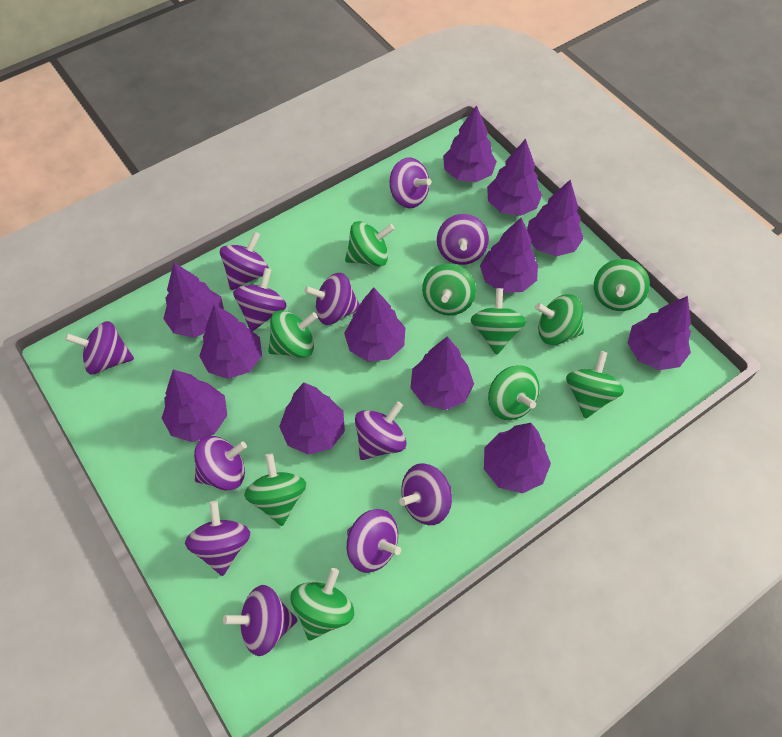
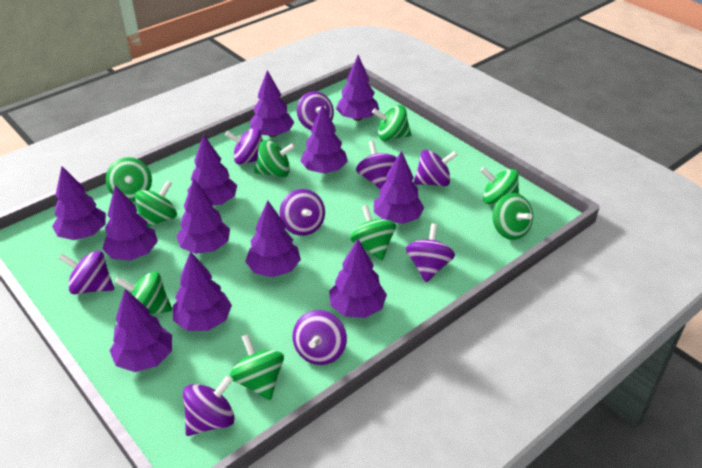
green spinning top: [244,453,306,526] [268,310,318,358] [291,568,354,640] [345,221,395,267] [422,264,476,316] [471,288,526,355] [488,365,540,420] [535,294,584,345] [566,351,624,419] [594,259,650,311] = 10 -> [106,157,152,202] [115,271,172,314] [135,180,177,227] [230,334,284,400] [254,140,295,177] [350,205,396,261] [372,105,412,141] [480,167,519,204] [493,193,533,240] = 9
purple spinning top: [65,321,134,375] [185,501,250,576] [194,436,247,490] [220,232,269,290] [223,585,297,656] [233,268,287,331] [304,273,360,325] [347,509,401,573] [355,401,406,460] [390,157,431,208] [399,463,452,525] [437,214,489,265] = 12 -> [59,251,114,294] [183,375,235,436] [225,127,263,164] [280,189,325,236] [293,310,347,365] [297,91,334,130] [356,141,397,189] [406,224,455,282] [414,150,457,186] = 9

